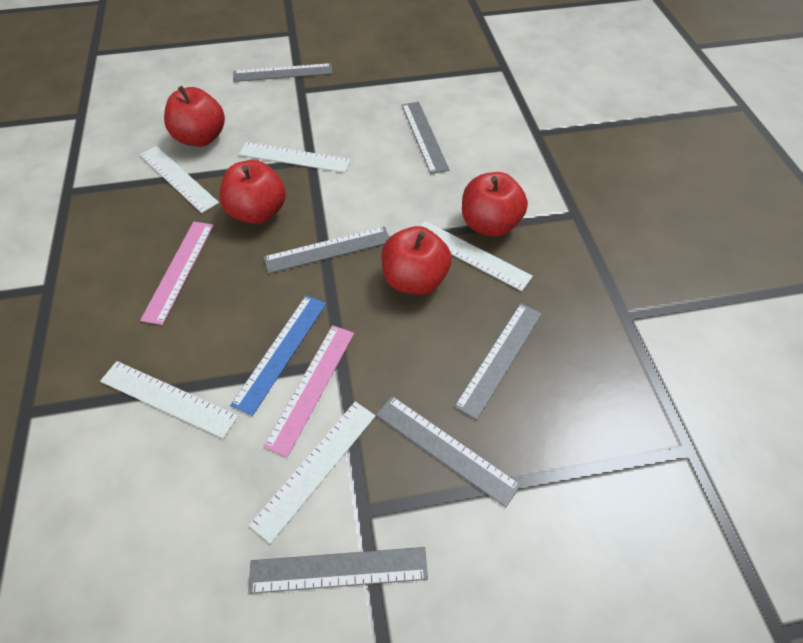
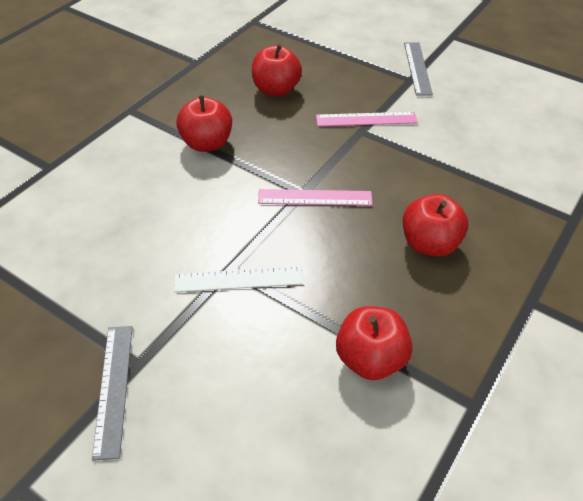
blue ruler: [230,295,326,416] = 1 -> none = 0
grey ruler: [233,63,332,82] [248,547,428,594] [264,226,389,274] [376,396,521,507] [402,102,450,174] [454,303,542,420] = 6 -> [92,326,133,461] [404,43,433,96] = 2
white ruler: [100,361,238,439] [140,146,219,213] [239,142,351,173] [249,402,376,544] [420,221,533,291] = 5 -> [174,266,303,292] = 1

